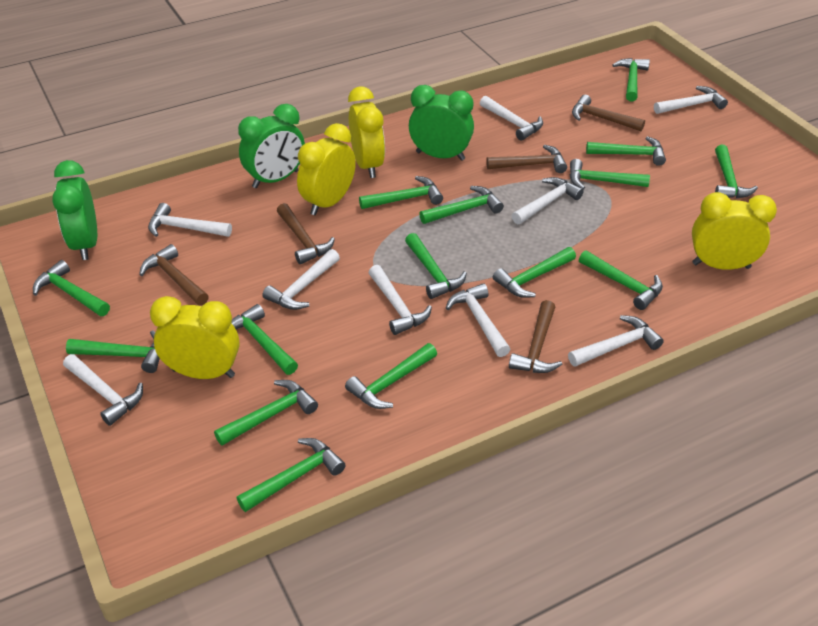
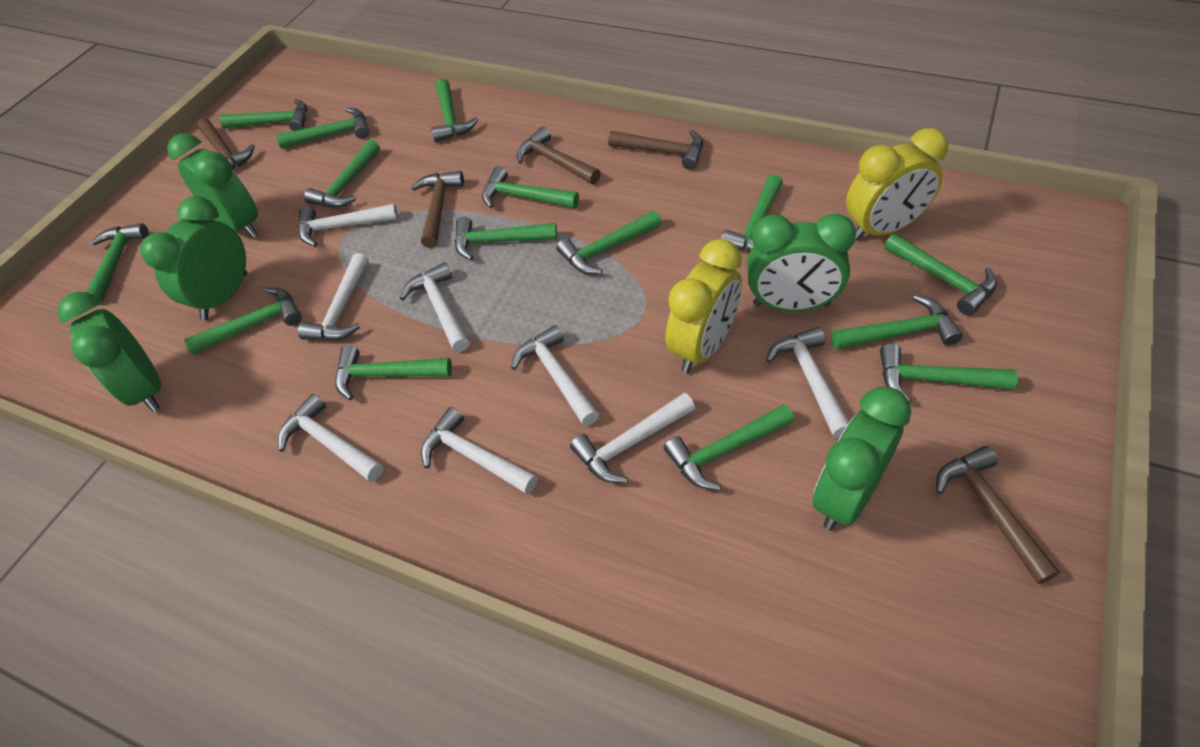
green clock: [52,160,97,260] [238,104,305,188] [409,85,474,161] = 3 -> [58,292,161,412] [140,196,247,320] [167,133,258,238] [747,214,856,311] [813,387,911,530] = 5
white hammer: [63,354,143,426] [148,203,232,237] [262,249,340,310] [368,265,432,335] [446,283,511,357] [480,96,543,141] [512,177,584,224] [568,315,664,367] [654,86,728,114] = 9 -> [278,394,383,482] [298,204,398,247] [298,253,369,341] [400,262,470,352] [421,407,538,494] [511,325,599,426] [570,393,695,483] [766,327,849,438] = 8
yellow clock: [150,296,240,379] [297,123,356,215] [348,86,385,178] [692,192,777,270] = 4 -> [665,239,742,373] [846,128,948,241] = 2

